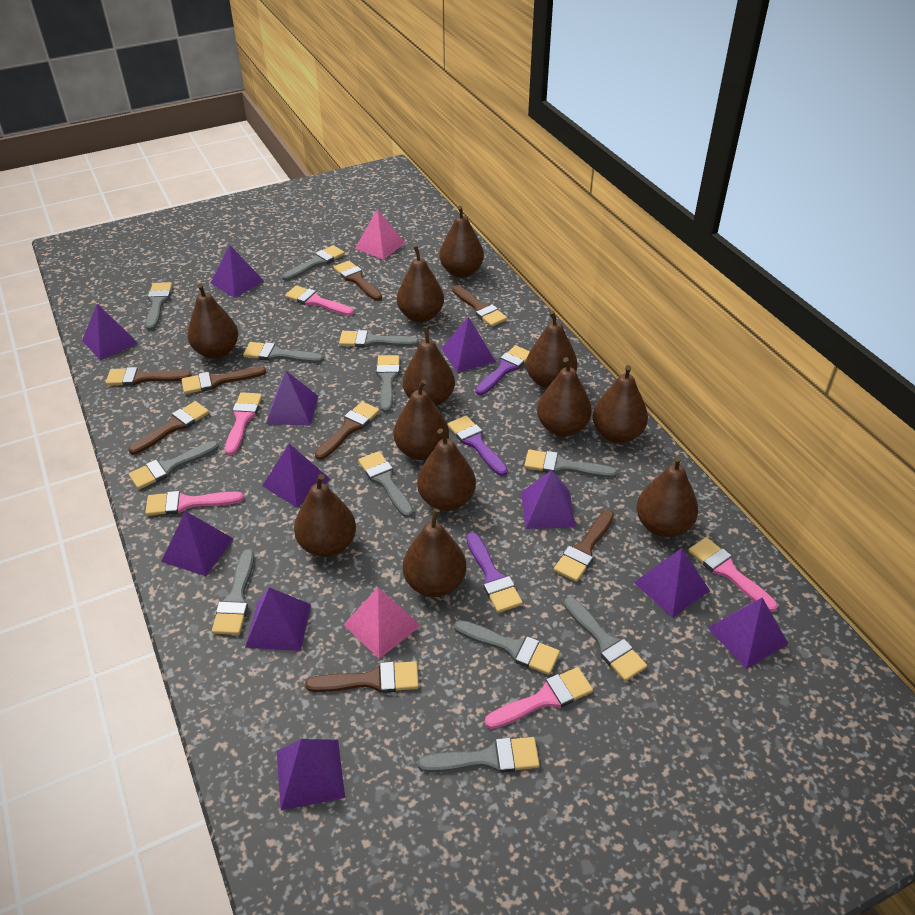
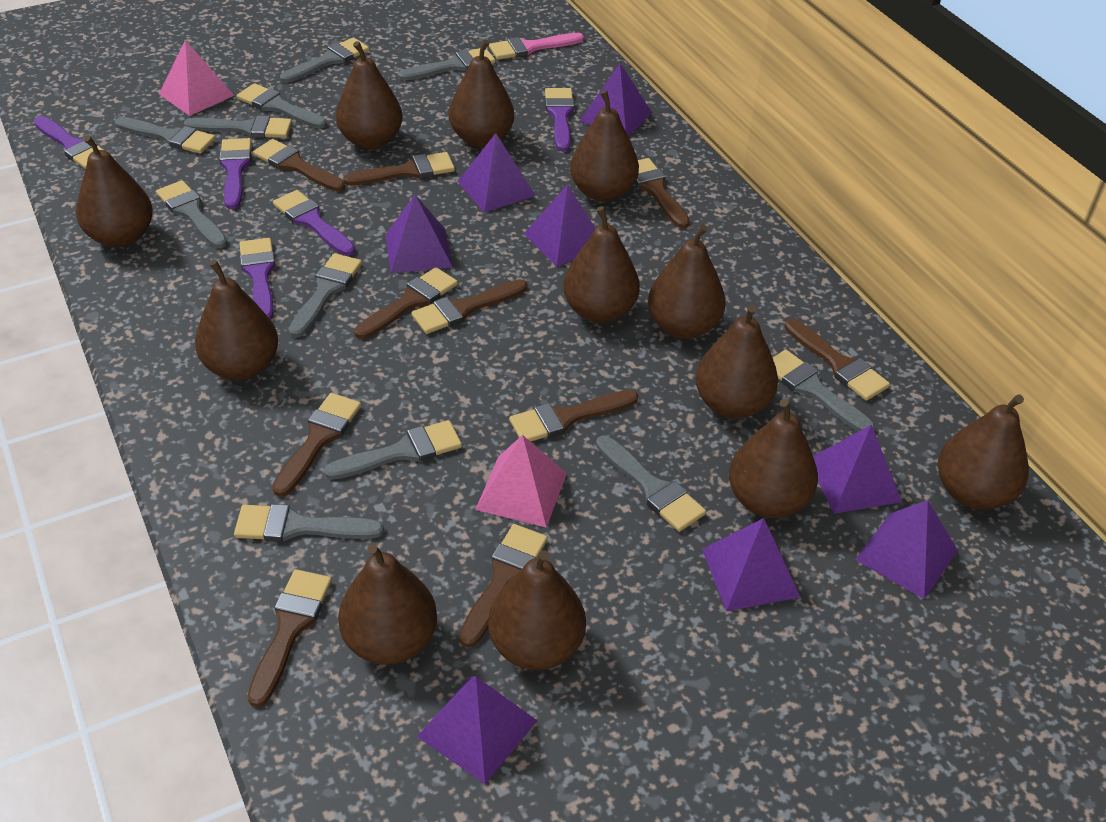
brown brush: [106,367,192,386] [129,401,209,455] [182,367,266,394] [305,661,419,693] [315,402,380,460] [334,261,382,301] [452,285,507,327] [554,510,614,582] = 8 -> [247,569,332,707] [253,139,345,191] [272,393,361,497] [344,152,455,185] [354,267,458,339] [411,279,527,334] [459,524,548,648] [509,390,638,442] [635,158,690,228] [784,319,890,401] = 10
grey brush: [129,441,219,489] [146,282,172,330] [212,549,254,635] [243,342,324,363] [282,245,345,281] [339,330,419,347] [358,451,414,518] [376,355,400,413] [418,737,540,773] [454,620,560,675] [524,450,617,478] [564,597,647,681] = 12 -> [115,117,216,154] [156,180,228,248] [184,115,292,138] [234,504,384,542] [237,83,327,129] [280,37,369,83] [289,253,362,338] [324,420,462,480] [398,48,495,81] [596,435,706,532] [773,350,875,432] = 11
pink brush: [145,491,244,516] [225,392,262,455] [285,285,354,316] [485,667,593,729] [688,537,778,612] = 5 -> [489,33,584,60] = 1
purple brush: [448,415,508,476] [466,532,523,613] [475,345,530,395] = 3 -> [34,116,103,169] [219,138,252,209] [239,238,276,320] [273,190,355,256] [545,88,574,151] = 5
purple pyramid: [82,304,138,360] [161,511,234,576] [211,245,264,298] [245,587,311,651] [262,444,330,508] [266,371,318,426] [277,739,345,810] [441,316,496,373] [521,470,576,529] [634,548,710,618] [708,598,788,669] = 11 -> [385,195,453,273] [417,676,538,784] [457,133,535,213] [524,184,595,267] [580,63,652,136] [702,518,800,612] [813,424,902,514] [855,500,958,599] = 8

